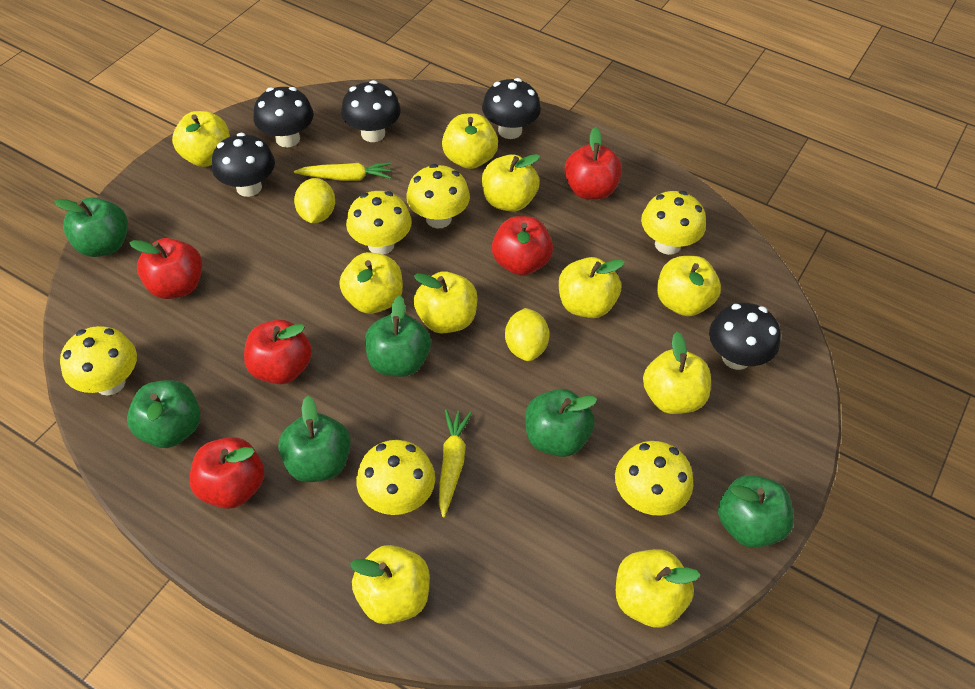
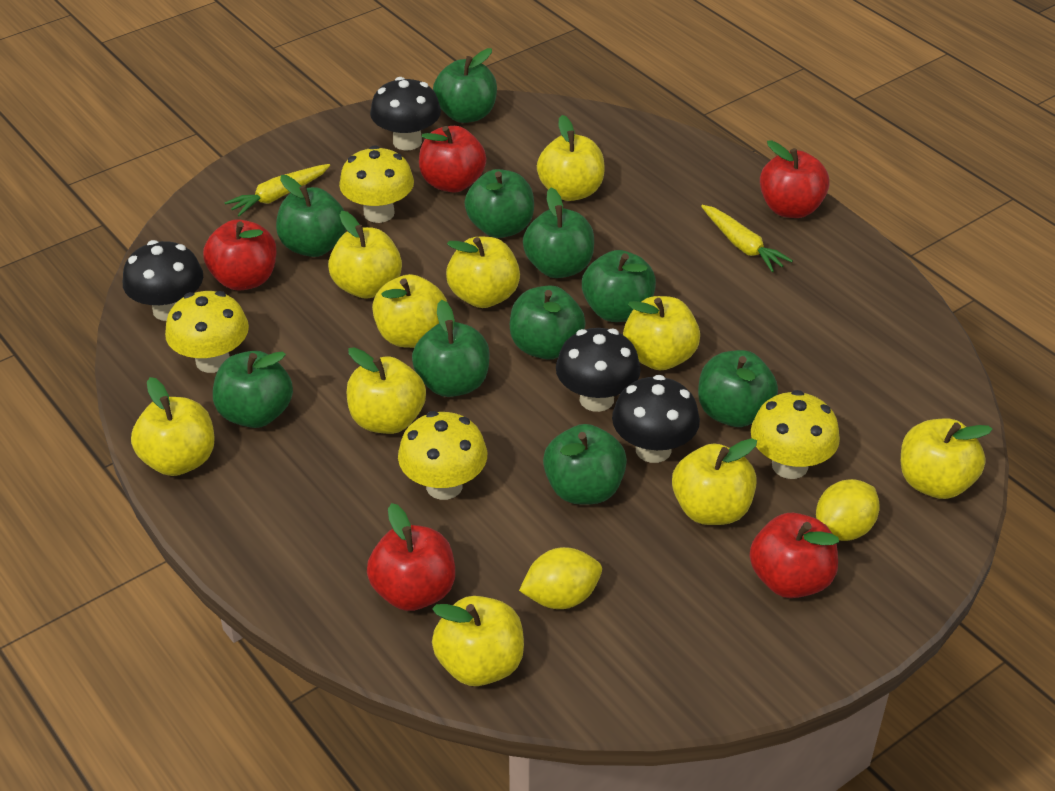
black mushroom: [212,133,275,197] [253,87,314,147] [341,80,401,142] [482,78,541,139] [709,303,781,370] = 5 -> [123,240,203,321] [370,77,441,150] [556,328,641,412] [612,375,700,463] = 4
green apple: [54,197,128,257] [127,380,201,448] [278,396,351,482] [365,295,431,377] [525,389,597,457] [718,475,794,548] = 6 -> [213,351,293,428] [276,175,346,257] [412,300,490,397] [433,48,497,123] [464,169,534,238] [510,285,585,359] [523,188,594,278] [543,424,627,504] [582,250,656,322] [698,350,778,427] = 10
yellow mushroom: [60,326,137,395] [346,191,412,255] [356,440,435,515] [406,164,470,228] [615,441,693,515] [641,191,706,255] = 6 -> [165,291,249,373] [339,145,414,223] [398,411,487,500] [751,390,840,479] = 4

